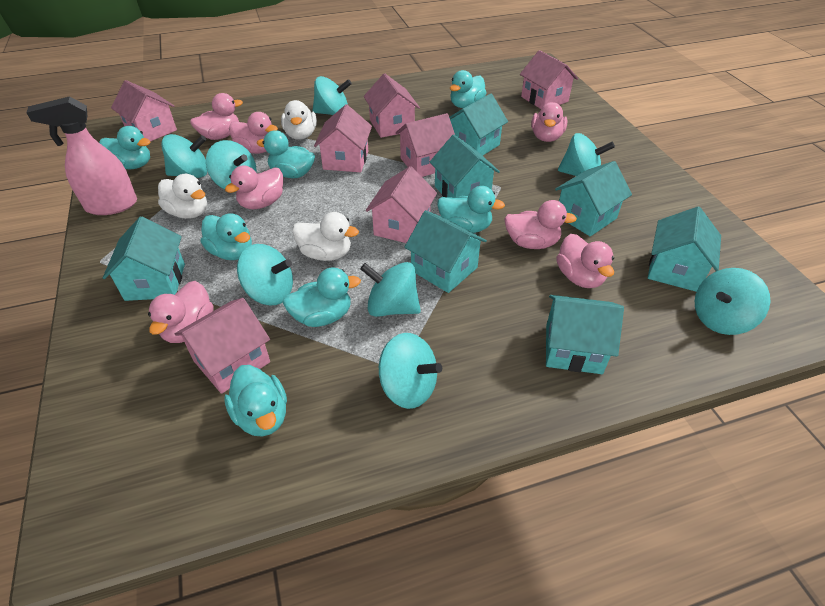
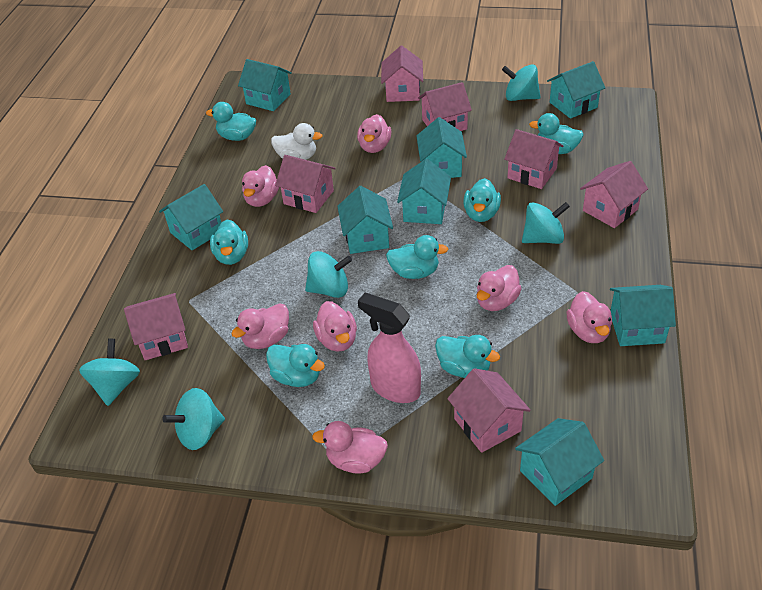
turquoise house: [103,217,185,301] [405,210,487,293] [430,135,500,198] [449,94,508,156] [546,295,624,374] [555,161,632,236] [648,207,721,292] = 7 -> [159,184,223,250] [238,59,292,111] [337,186,393,254] [397,159,451,224] [417,117,467,178] [515,418,604,506] [547,61,605,119] [610,285,676,346] = 8
turquoise spinning top: [161,134,207,178] [206,140,257,189] [237,244,293,305] [313,76,352,115] [360,262,421,317] [379,333,442,409] [558,133,615,176] [695,268,771,335] = 8 -> [79,339,140,406] [163,388,225,450] [305,251,352,298] [502,64,541,101] [522,202,570,244] = 5
white duck: [158,174,207,219] [281,100,317,140] [292,212,359,261] = 3 -> [271,123,322,160] = 1

